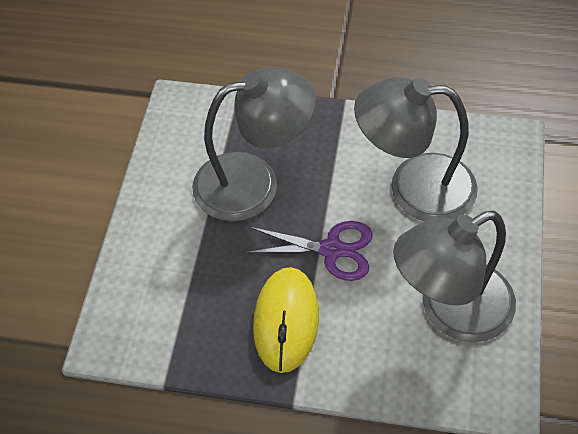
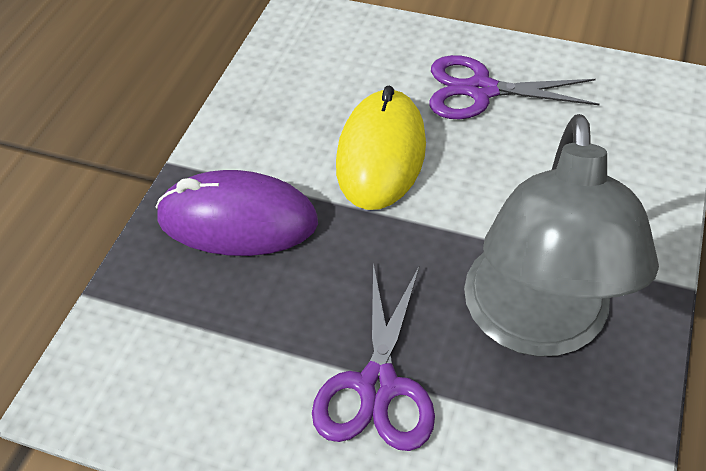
grey lamp: [192,67,316,221] [354,77,478,221] [393,211,516,342] = 3 -> [464,114,659,357] = 1
purple mouse: none = 0 -> [155,170,318,256] = 1
purple scissors: [244,221,373,281] = 1 -> [312,263,435,451] [429,55,600,119] = 2

